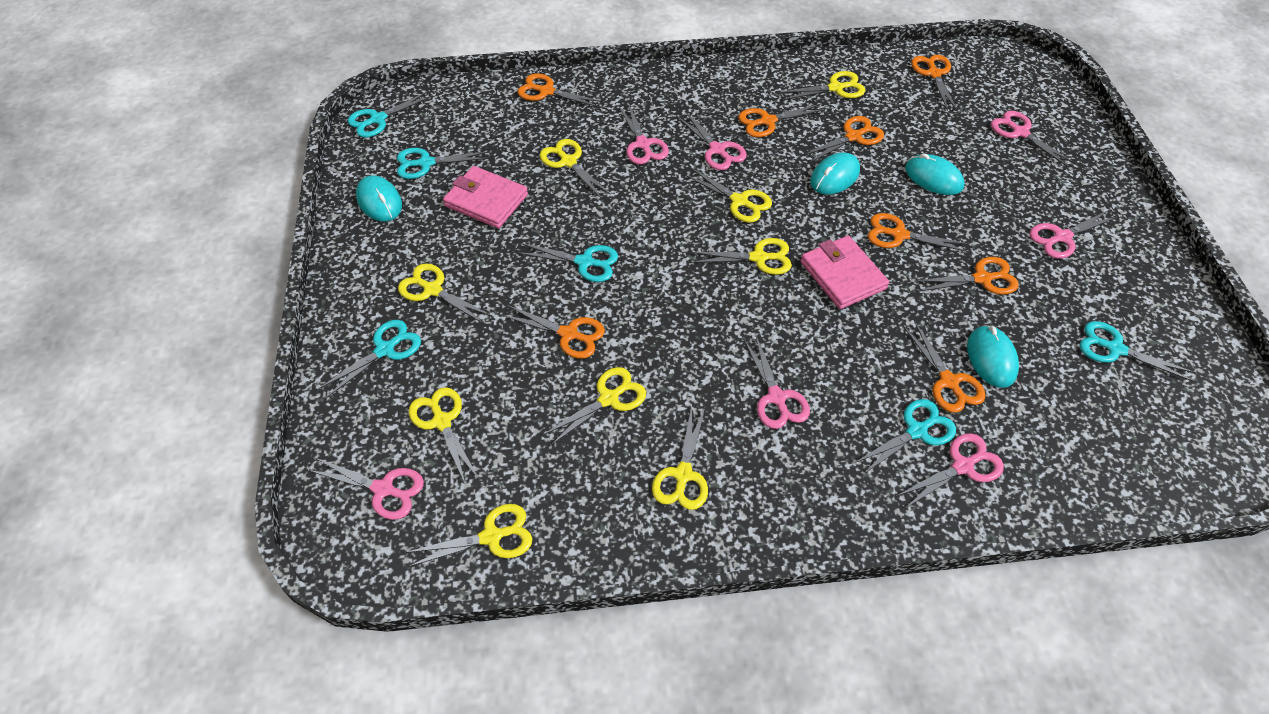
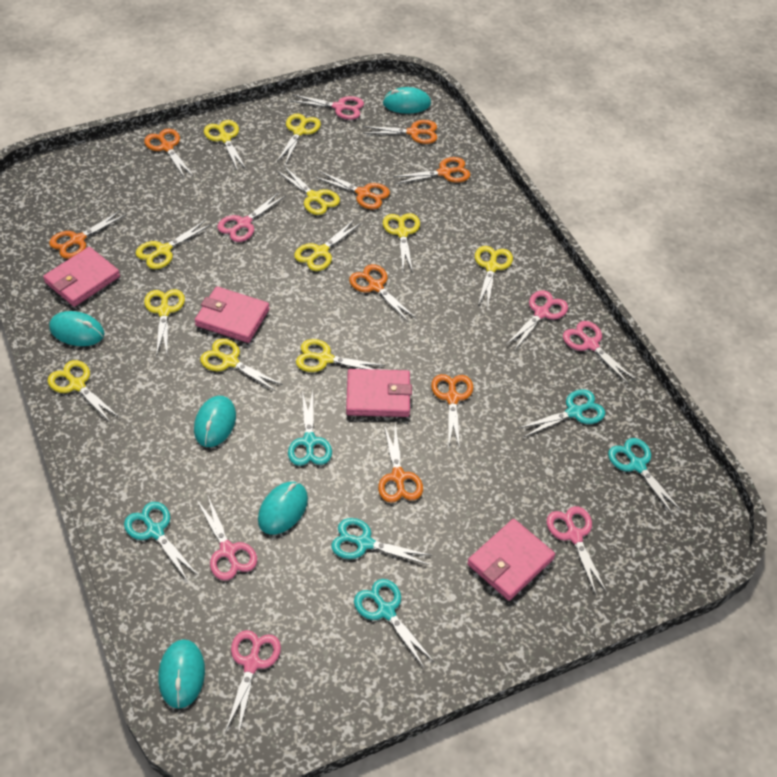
pink wallet: [443,166,528,228] [801,236,889,309] = 2 -> [43,247,120,307] [195,287,270,343] [346,369,412,417] [467,519,555,601] = 4
turquoise mouse: [356,176,402,222] [810,152,860,195] [905,153,964,195] [967,325,1019,388] = 4 -> [49,311,105,346] [159,639,205,709] [194,396,236,447] [258,482,308,535] [383,87,431,114] = 5
yellow scissors: [398,263,492,324] [405,504,532,567] [409,387,479,485] [540,139,611,199] [542,367,646,446] [652,406,708,510] [684,168,772,223] [690,238,792,275] [779,71,865,100] = 9 -> [48,360,120,423] [136,220,211,269] [144,289,185,356] [200,339,283,391] [204,120,246,169] [277,114,321,165] [277,166,340,215] [294,220,361,271] [296,339,386,372] [383,213,420,273] [475,246,513,305] = 11

